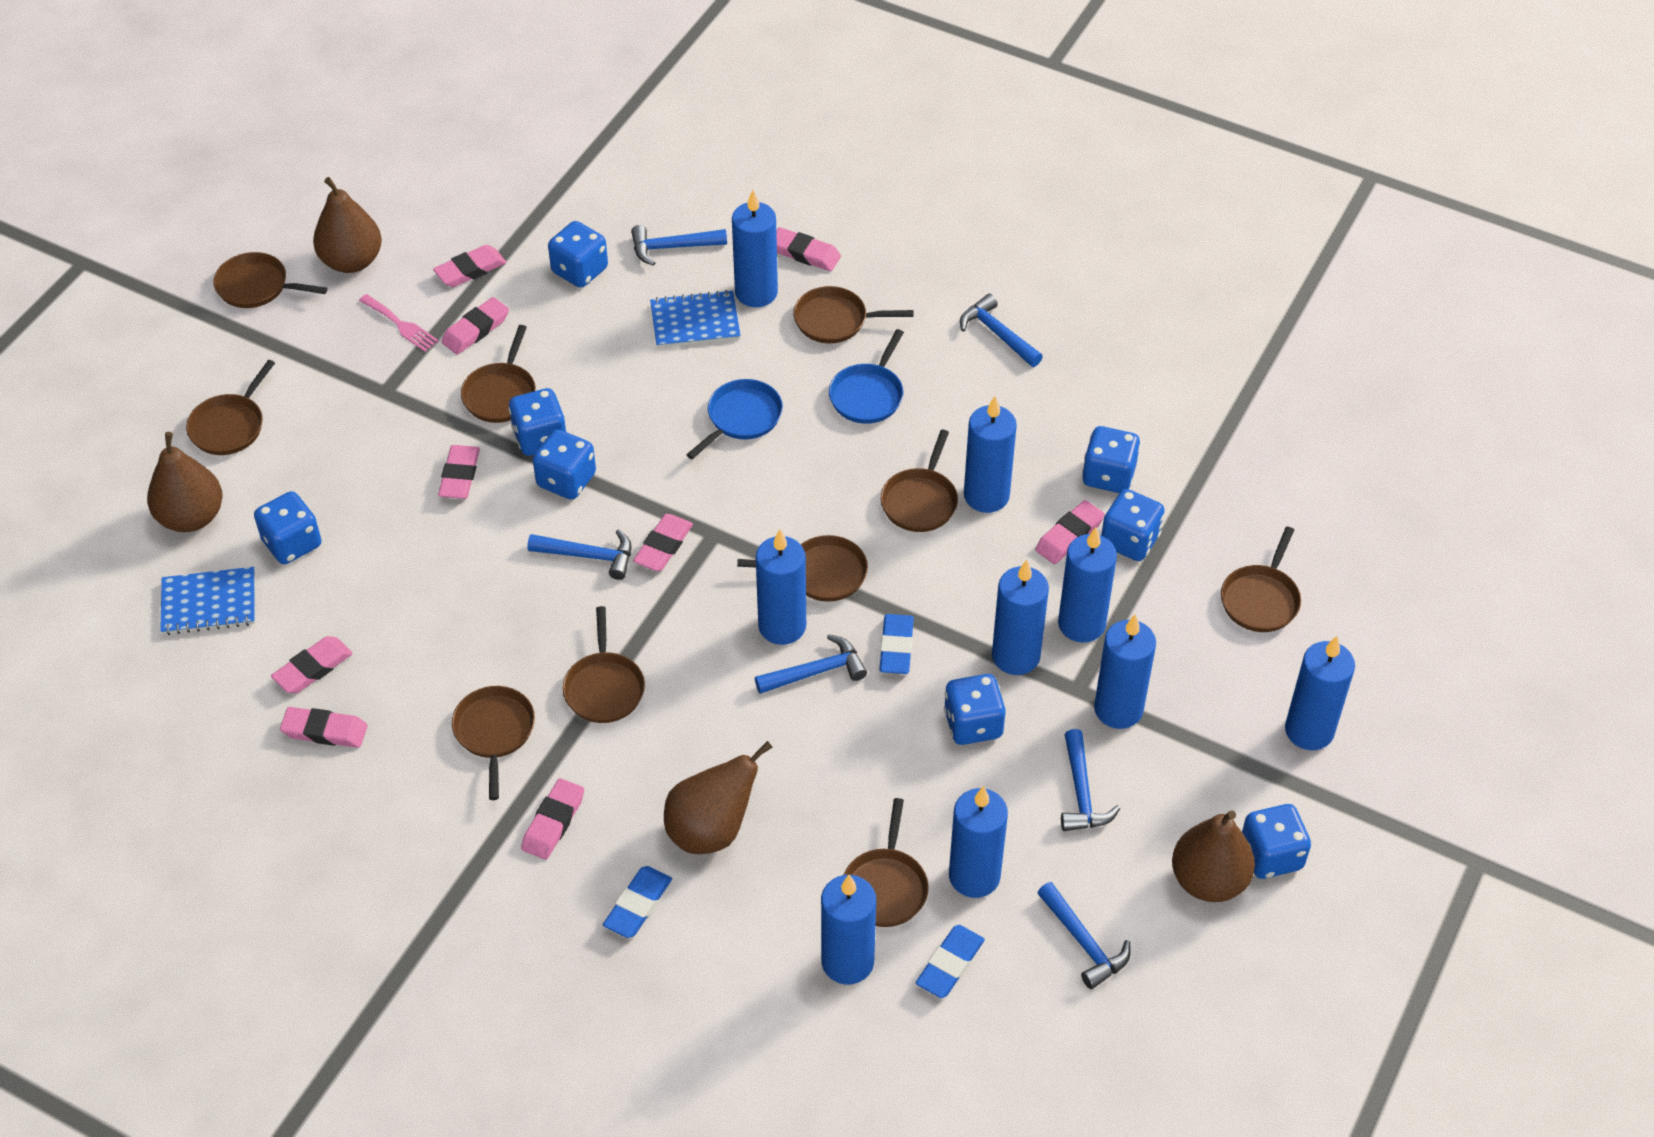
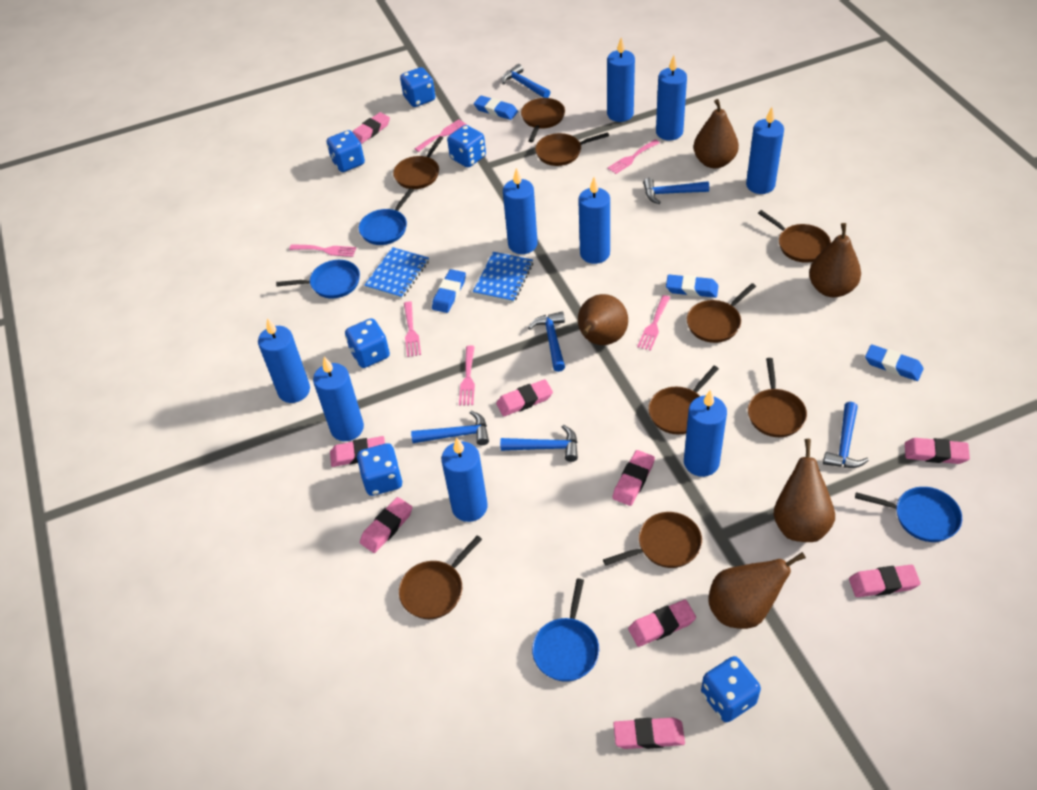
blue dice: [254,491,322,564] [509,388,567,456] [533,429,596,500] [548,221,608,288] [944,674,1006,745] [1082,426,1140,493] [1101,489,1165,561] [1242,804,1311,879] = 8 -> [327,130,365,172] [345,318,390,368] [357,443,403,496] [400,67,435,107] [447,125,486,167] [701,656,761,722] = 6
blue eraser: [603,866,672,938] [879,614,914,674] [916,925,985,998] = 3 -> [432,269,466,313] [474,96,518,120] [666,275,718,298] [865,344,924,381] = 4
blue pan: [686,379,783,459] [829,329,904,424] = 2 -> [276,260,360,299] [359,188,414,245] [532,579,599,682] [855,487,962,542] = 4
brown pan: [186,360,275,455] [213,252,328,308] [452,686,535,800] [461,325,536,423] [563,606,645,723] [737,535,868,602] [793,286,914,343] [844,798,929,927] [881,430,958,532] [1221,527,1301,632] = 10 -> [393,136,443,189] [399,535,482,619] [521,98,565,143] [535,132,609,166] [603,512,702,568] [648,366,719,435] [687,283,756,343] [748,358,807,437] [758,210,831,263] = 9
brown pear: [147,432,223,532] [313,177,382,273] [664,741,773,854] [1172,811,1255,902] = 4 -> [578,294,628,345] [693,99,739,168] [709,552,806,629] [773,439,835,542] [809,223,861,297] = 5
pink fork: [359,294,439,352] = 1 -> [289,244,356,257] [404,301,421,357] [414,119,467,152] [459,345,475,406] [607,139,660,174] [637,295,670,351] = 6

